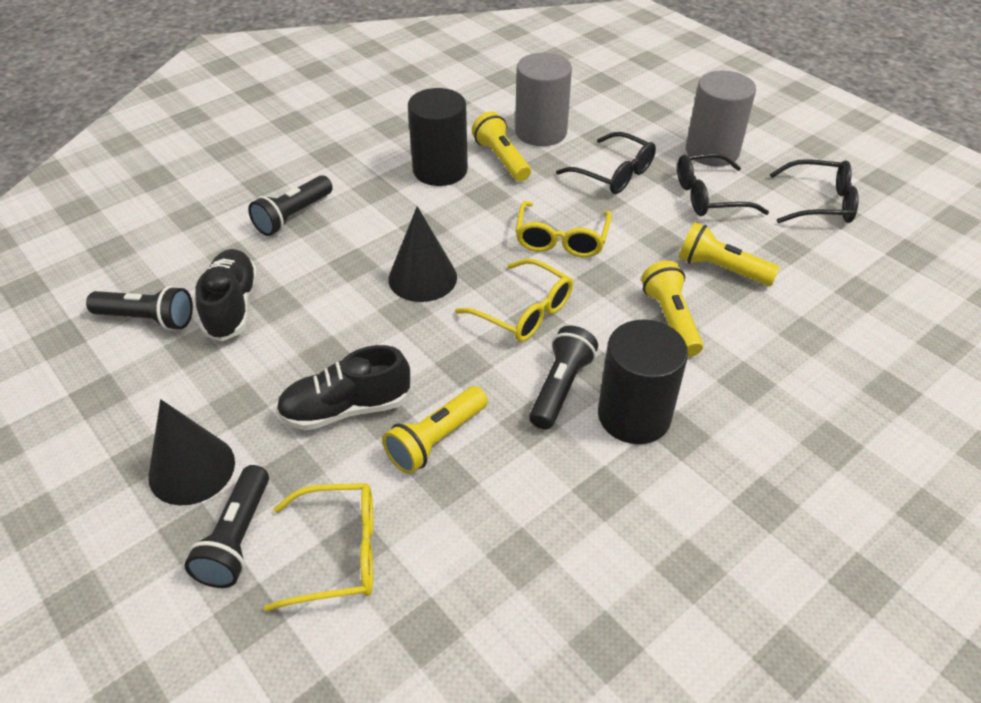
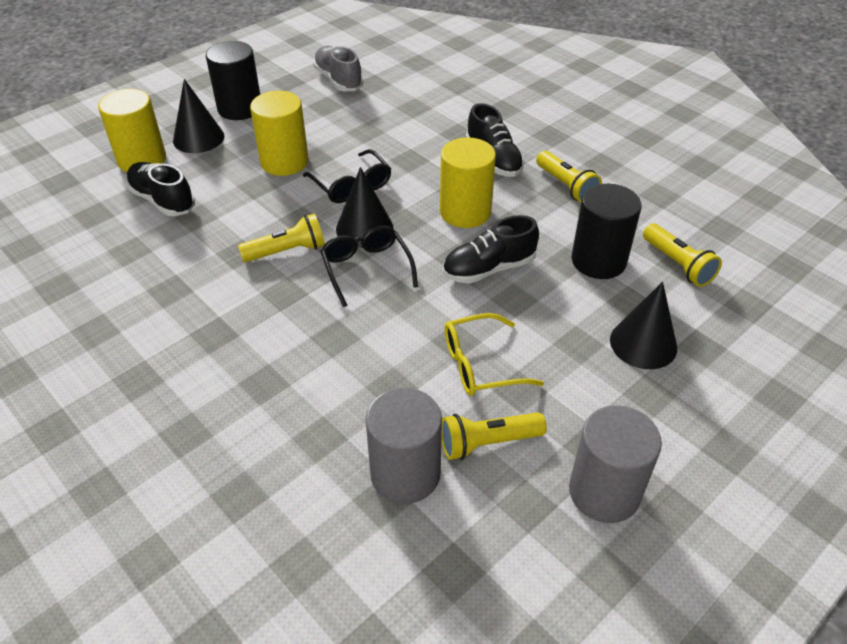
black cone: [148,399,235,505] [388,206,457,302] = 2 -> [173,79,225,153] [336,167,393,248] [610,282,677,369] = 3
black flashlight: [86,286,193,330] [184,465,269,588] [248,175,333,236] [529,326,598,429] = 4 -> none = 0
black glasses: [556,132,656,194] [677,153,769,216] [770,159,859,223] = 3 -> [303,149,391,203] [320,226,418,307] = 2
black shoe: [195,249,258,341] [276,345,410,431] = 2 -> [126,162,195,216] [443,215,539,284] [466,103,524,177] = 3
grey shoe: none = 0 -> [313,46,363,91] = 1
yellow cylinder: none = 0 -> [98,89,166,172] [250,91,308,176] [440,137,496,228] = 3
yellow glasses: [264,483,373,611] [455,258,573,342] [516,201,612,258] = 3 -> [445,313,544,396] = 1

